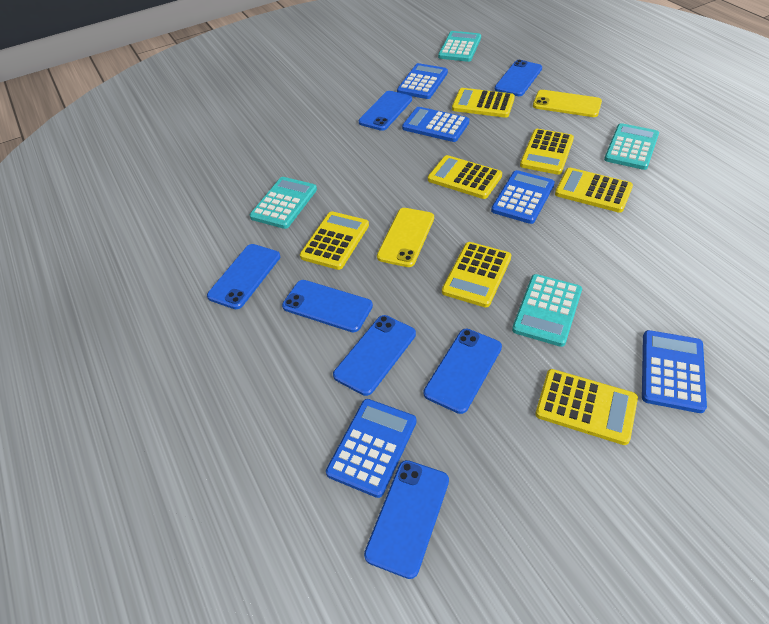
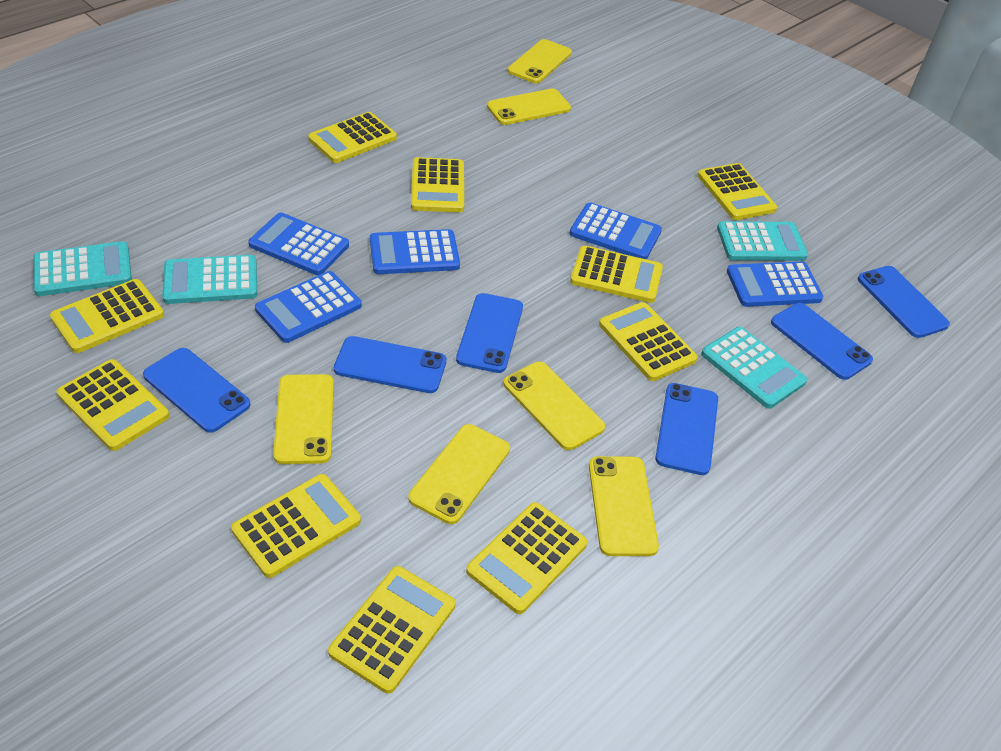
blue phone: [207,244,280,309] [282,280,373,332] [333,315,416,396] [359,91,412,131] [364,460,449,579] [423,329,502,414] [494,60,542,96] = 7 -> [143,348,250,433] [334,336,446,393] [456,293,523,373] [655,383,718,475] [771,303,873,380] [858,266,950,338] = 6
yellow calculator: [300,211,369,270] [428,155,502,199] [442,242,511,307] [452,88,515,118] [520,129,574,175] [535,369,638,445] [555,168,633,213] = 7 -> [50,279,164,353] [57,359,170,451] [231,474,361,578] [308,112,397,163] [328,566,455,694] [411,157,464,212] [466,502,587,614] [570,246,663,303] [599,302,698,381] [698,163,777,220] = 10
yellow phone: [377,208,434,267] [533,90,602,117] = 2 -> [273,374,334,464] [408,424,510,524] [487,89,571,125] [503,362,605,450] [508,39,572,83] [589,456,659,556] = 6

